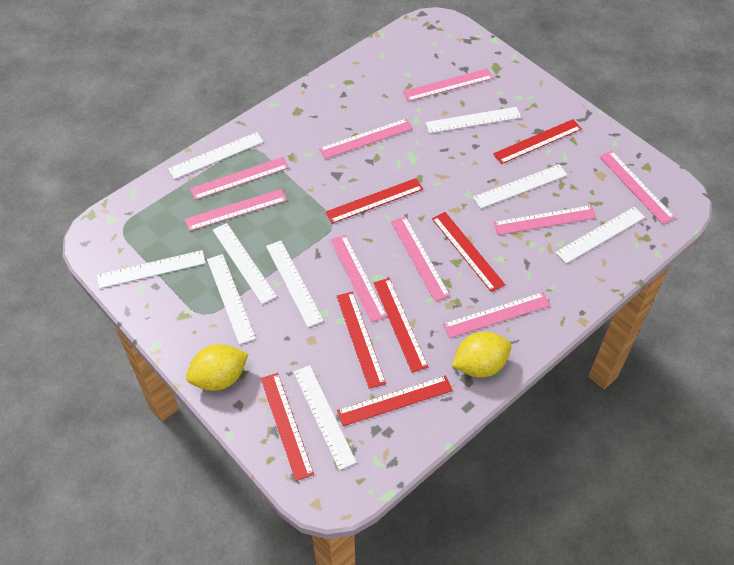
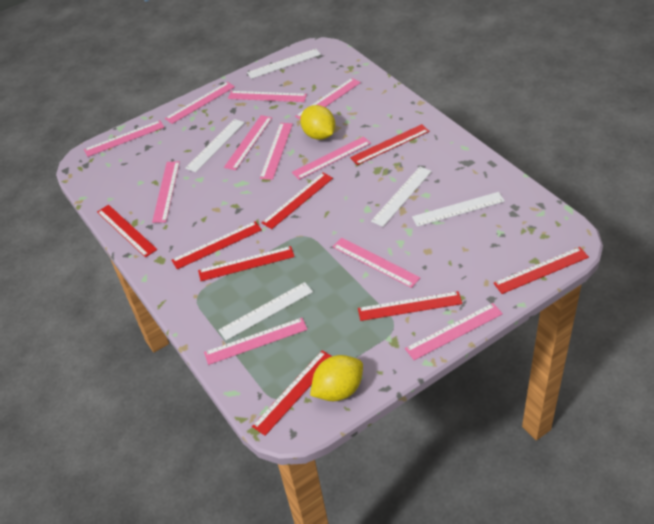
pink ruler: [185,189,287,231] [190,157,289,200] [319,118,413,159] [330,235,387,322] [391,216,450,301] [403,69,493,102] [443,292,551,338] [493,205,597,235] [599,151,675,224] = 9 -> [84,120,164,157] [152,161,180,223] [165,82,235,124] [204,318,308,365] [224,115,272,170] [228,91,307,102] [260,123,293,180] [292,136,371,180] [295,78,361,119] [332,237,420,288] [405,303,503,360] = 11
red ruler: [261,373,314,481] [325,178,423,224] [336,291,386,389] [337,375,453,426] [374,278,428,373] [432,212,505,292] [493,119,582,164] = 7 -> [97,205,157,258] [172,221,262,269] [198,246,295,281] [252,350,332,436] [261,173,333,229] [350,124,429,165] [358,291,462,321] [493,247,589,294] = 8
white ruler: [97,250,206,289] [168,132,264,179] [207,254,256,345] [213,223,277,304] [266,241,324,327] [293,365,357,470] [425,107,521,133] [473,164,567,209] [555,207,645,264] = 9 -> [185,119,245,172] [218,282,313,341] [247,49,321,79] [371,167,432,227] [412,192,505,227] = 5

